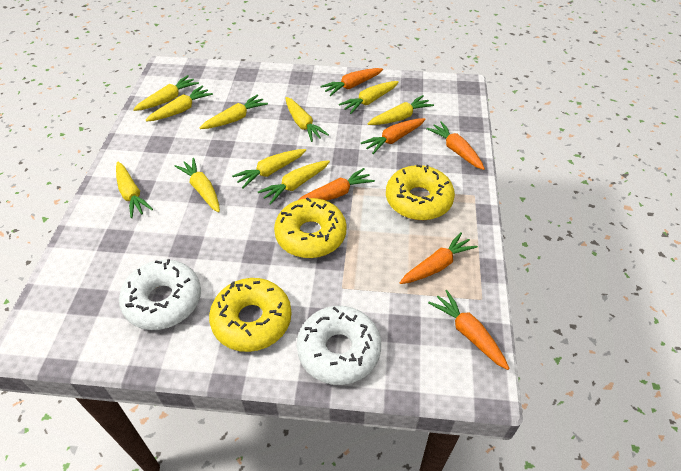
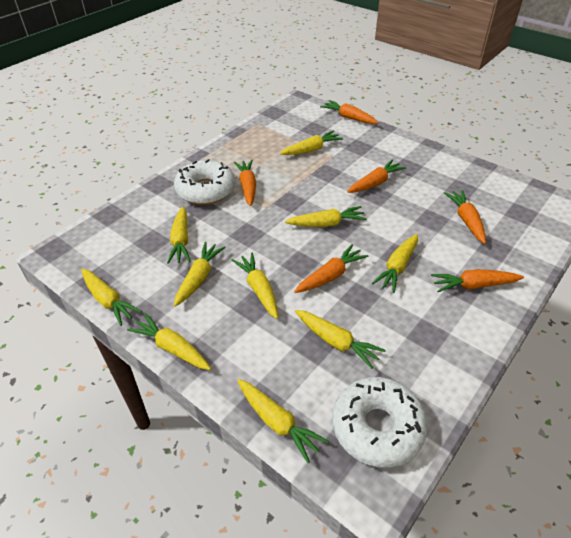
yellow donut: [209,278,292,352] [274,197,347,258] [386,165,455,220] = 3 -> none = 0

